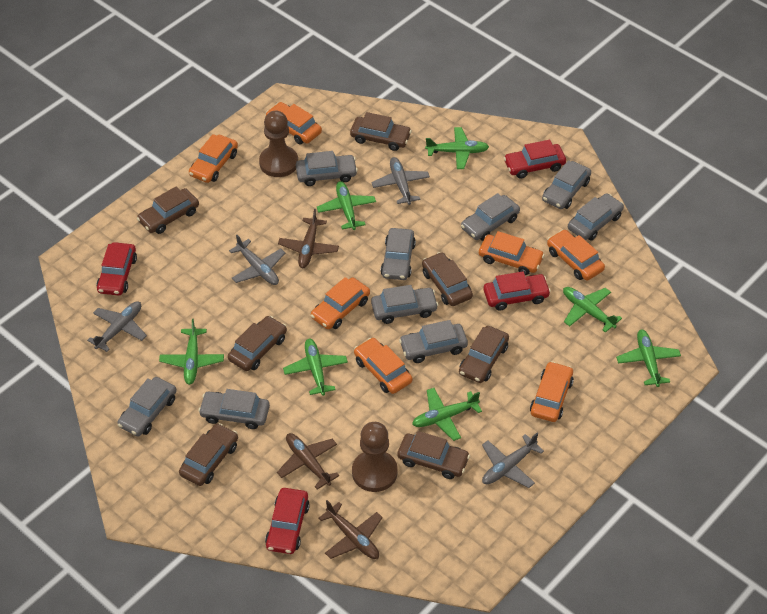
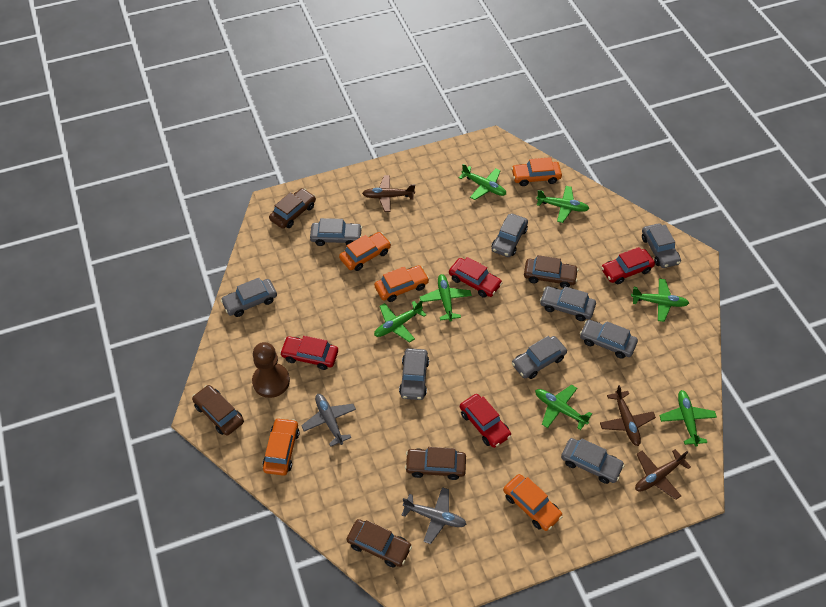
brown car: [137,187,199,234] [179,423,238,486] [228,316,287,371] [350,112,412,151] [397,431,470,479] [422,252,473,306] [459,326,509,383] = 7 -> [192,385,244,436] [269,188,316,229] [347,519,412,567] [405,447,466,480] [524,255,578,288] = 5
brown pawn: [259,111,298,177] [352,422,398,492] = 2 -> [252,342,290,398] = 1
grey plane: [87,301,147,352] [229,235,285,285] [371,157,430,205] [482,433,544,488] = 4 -> [301,394,356,447] [402,487,467,544] = 2
orange car: [189,134,238,183] [266,102,322,144] [311,277,370,329] [354,338,413,394] [479,231,544,275] [530,361,574,422] [547,230,605,281] = 7 -> [262,418,300,476] [339,232,391,271] [374,265,429,302] [503,474,563,531] [511,157,562,186] = 5

